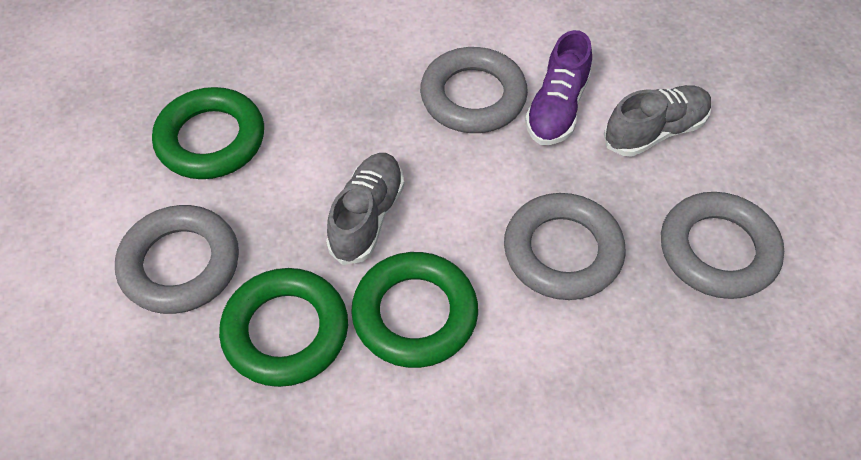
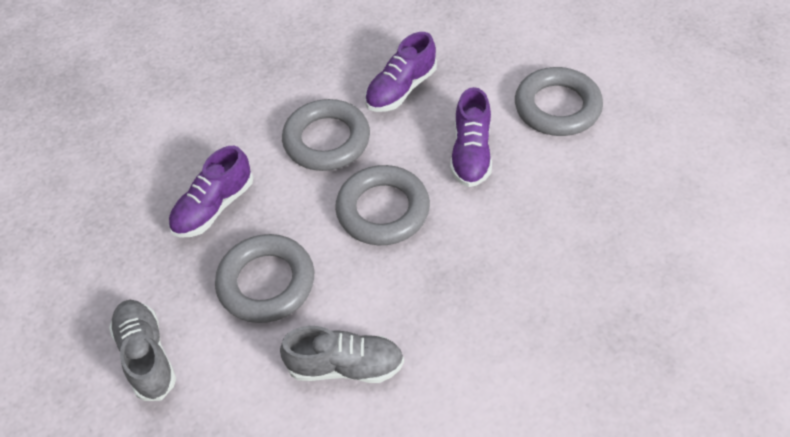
green ring: [152,87,264,179] [219,268,348,387] [351,252,478,368] = 3 -> none = 0
purple shoe: [525,30,592,145] = 1 -> [168,146,253,238] [365,32,437,112] [450,87,492,187] = 3

